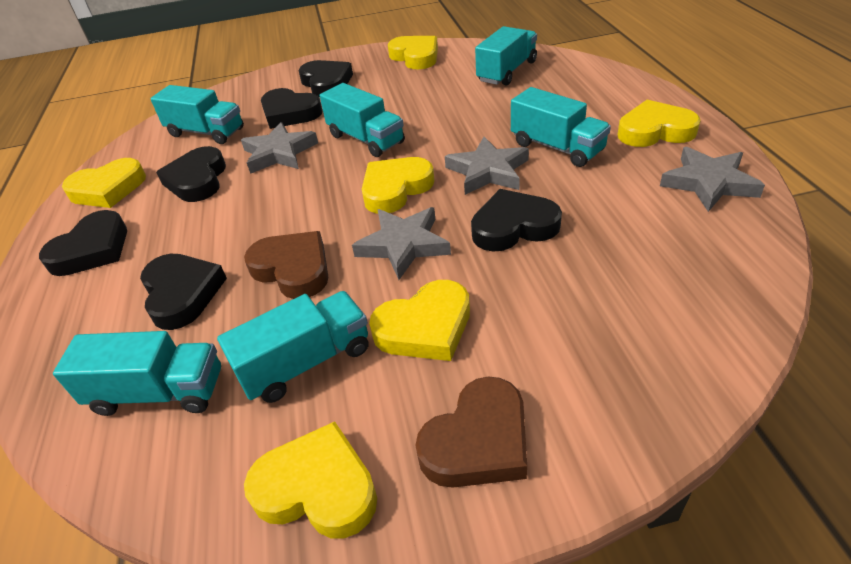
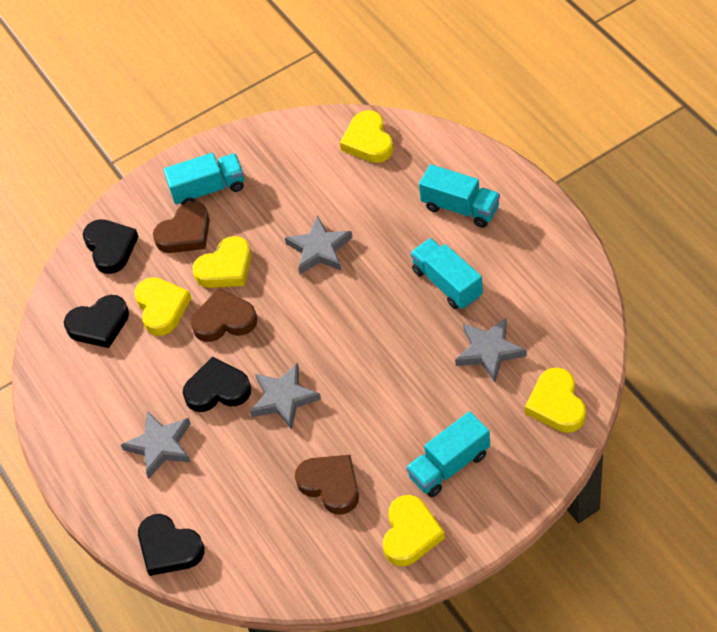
black heart: [39,210,127,276] [140,254,227,330] [156,146,226,202] [261,88,322,129] [298,60,353,97] [471,189,562,252] = 6 -> [64,295,129,348] [83,219,139,274] [138,514,205,576] [183,356,251,412] = 4
brown heart: [244,231,329,299] [415,377,527,488] = 2 -> [153,201,210,253] [191,289,257,342] [295,455,359,514] = 3
turquoise truck: [53,331,221,416] [150,85,244,144] [217,291,368,403] [320,83,405,157] [475,26,537,85] [511,87,611,167] = 6 -> [164,153,244,205] [406,411,490,497] [410,238,483,309] [419,164,500,228] = 4
yellow heart: [62,158,146,208] [244,421,377,538] [362,157,435,214] [369,280,470,361] [388,36,438,69] [618,100,701,147] = 6 -> [135,277,192,336] [193,236,251,288] [340,110,394,163] [383,495,445,566] [525,368,586,433] = 5

